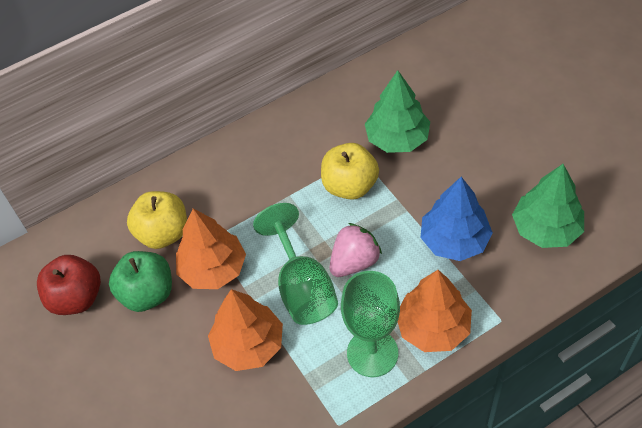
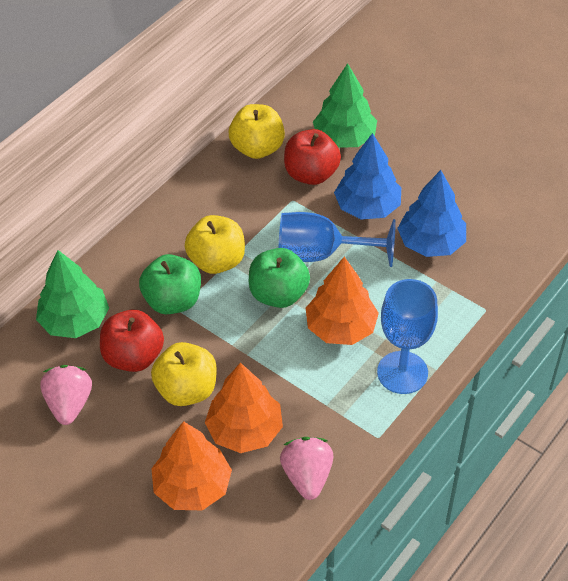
blue goblet: none = 0 -> [279,212,396,267] [377,279,438,394] = 2
blue tree: [420,177,493,261] = 1 -> [334,133,401,219] [397,170,466,257] = 2
green apple: [109,251,172,312] = 1 -> [139,254,201,314] [249,248,310,308] = 2
green goblet: [253,203,338,325] [341,271,400,377] = 2 -> none = 0
pink strawberry: [330,223,382,277] = 1 -> [40,365,92,425] [280,437,333,500] = 2
red apple: [37,255,101,315] = 1 -> [100,310,164,372] [284,129,341,185] = 2
yellow apple: [127,191,187,249] [321,143,379,200] = 2 -> [151,342,217,406] [185,215,245,274] [229,104,285,159] = 3

